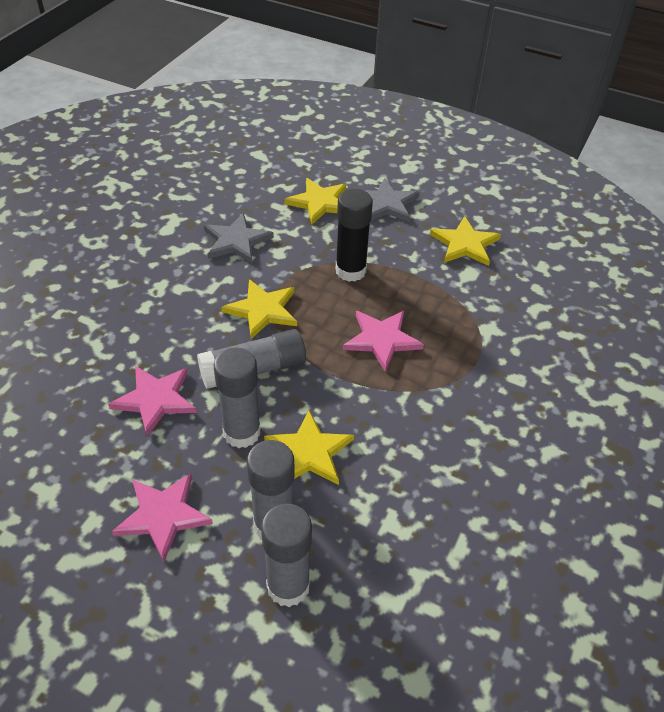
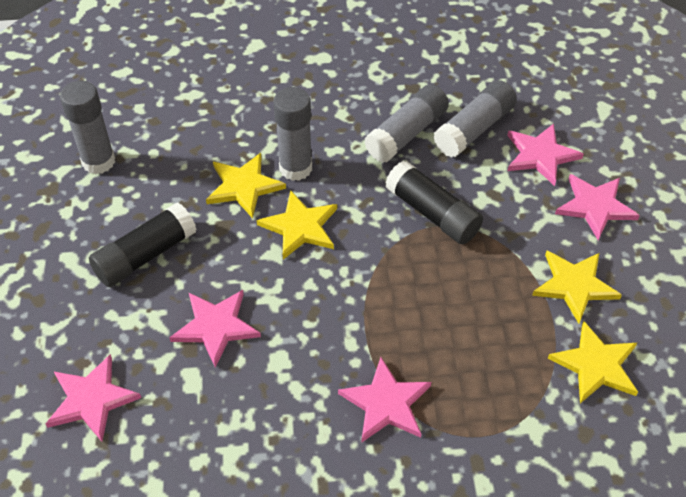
black glue stick: [336,189,373,282] = 1 -> [89,202,197,287] [385,161,483,244] = 2
grey star: [204,213,274,263] [365,178,420,222] = 2 -> none = 0
pink star: [108,366,197,436] [112,473,213,562] [343,311,424,372] = 3 -> [46,354,141,442] [169,290,261,368] [338,357,431,442] [507,124,584,186] [555,174,640,240] = 5

